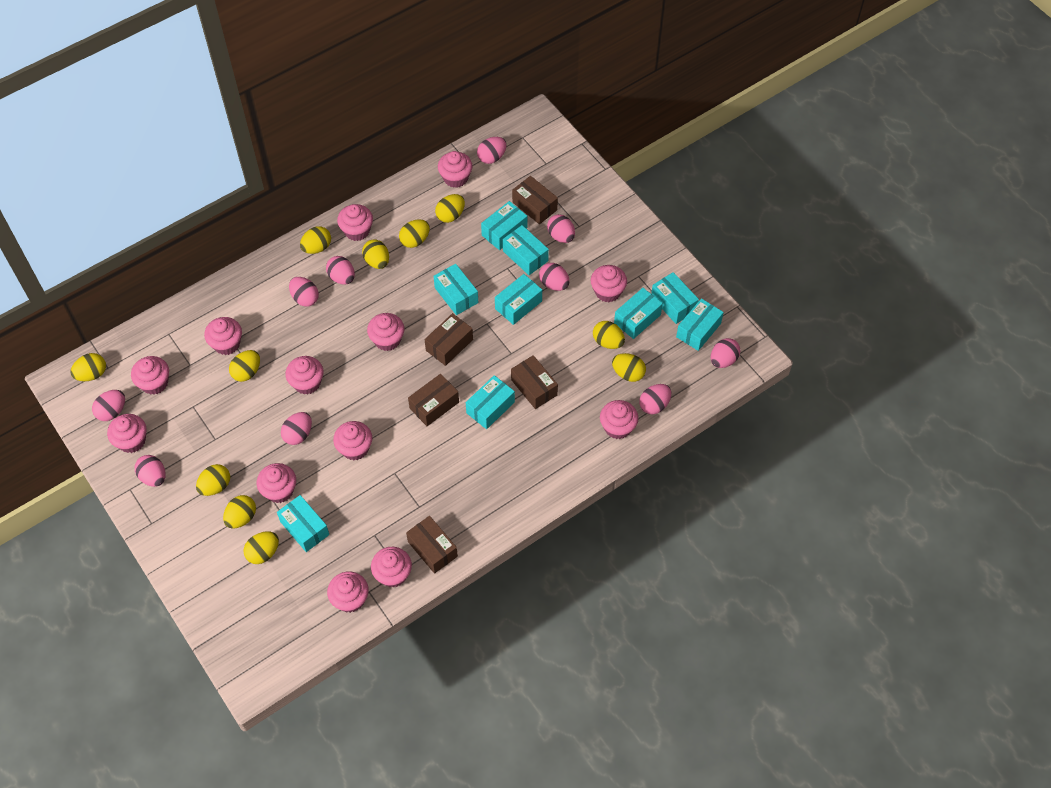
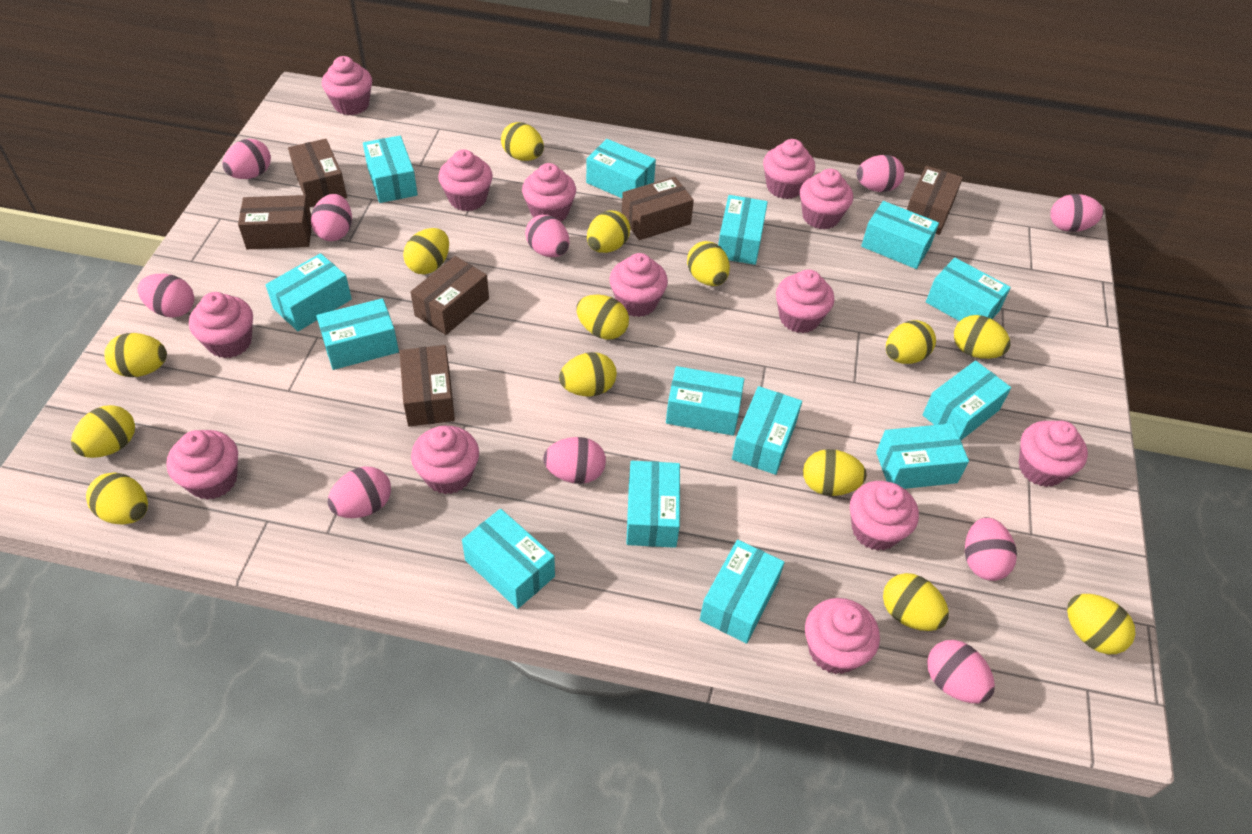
brown box: [406,516,458,574] [408,374,459,426] [425,313,473,366] [511,355,558,409] [512,176,558,224] = 5 -> [238,195,312,249] [288,139,347,208] [399,345,455,427] [411,256,489,335] [622,177,694,240] [907,166,963,235] = 6
turquoise box: [277,495,329,552] [434,264,478,315] [466,375,515,429] [481,201,527,250] [495,274,542,325] [503,225,549,275] [614,288,663,339] [651,272,699,324] [676,298,724,351] = 9 -> [265,253,352,331] [316,298,399,370] [363,136,418,203] [462,509,555,609] [586,139,656,198] [626,461,680,548] [666,366,744,436] [700,540,785,644] [718,195,768,265] [732,386,802,475] [861,201,939,269] [876,423,969,489] [922,360,1011,440] [926,258,1011,321] = 14
yellow egg: [70,353,106,381] [196,464,230,496] [223,495,256,529] [229,350,260,382] [243,531,279,564] [300,226,331,254] [362,239,389,269] [399,219,430,248] [435,194,465,223] [593,321,625,349] [612,353,646,382] = 11 -> [71,405,135,458] [86,472,148,525] [104,333,167,377] [403,228,449,274] [501,122,544,161] [559,352,617,396] [576,294,629,339] [587,210,630,253] [687,241,730,286] [803,449,867,496] [883,573,949,631] [886,320,936,364] [954,315,1011,359] [1067,594,1135,654] = 14

